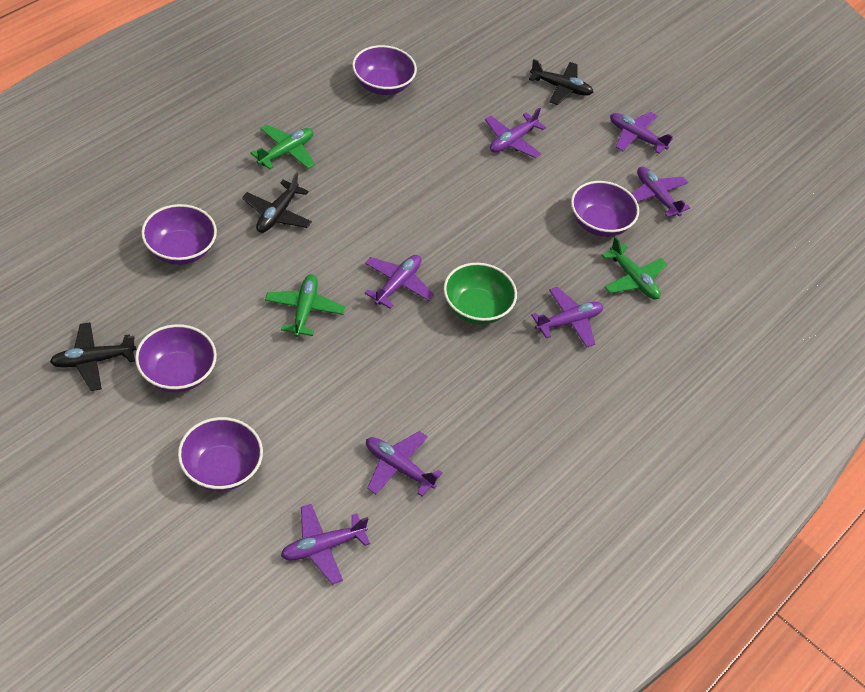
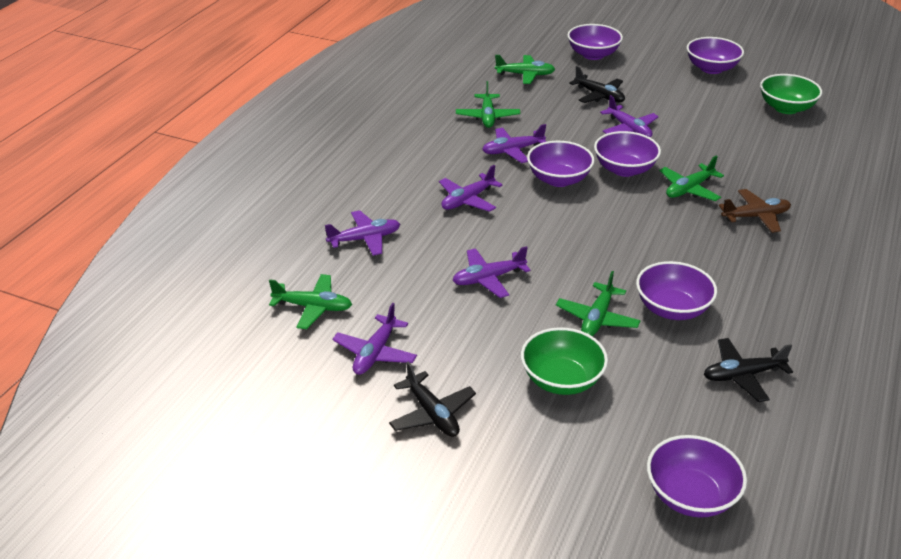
brown plane: none = 0 -> [719,189,791,233] = 1
green bowl: [444,263,517,325] = 1 -> [521,327,608,395] [760,74,822,114] = 2
green plane: [251,124,315,170] [265,274,345,337] [602,237,667,300] = 3 -> [269,274,352,329] [456,81,520,128] [495,55,555,84] [556,271,641,336] [659,156,724,201] = 5
purple bowl: [135,324,217,392] [141,204,217,265] [178,417,263,491] [352,45,417,95] [571,181,639,237] = 5 -> [527,141,594,187] [567,24,623,60] [594,131,661,177] [636,261,717,320] [647,435,747,518] [687,37,744,74] = 6
purple plane: [281,504,370,585] [365,255,434,309] [366,431,443,497] [485,108,546,158] [531,287,603,348] [610,112,673,154] [632,166,690,217] = 7 -> [325,210,400,256] [332,303,417,375] [439,165,503,212] [452,246,531,298] [482,124,546,163] [600,95,659,138] = 6

